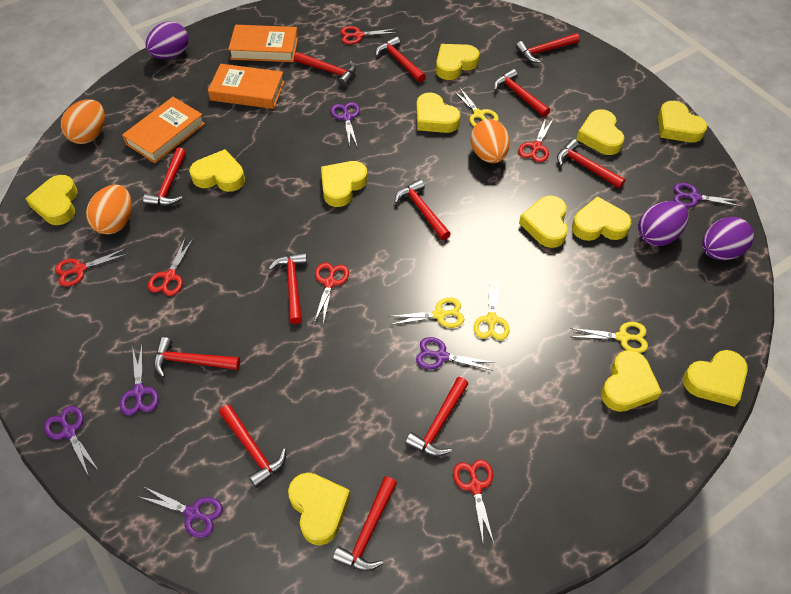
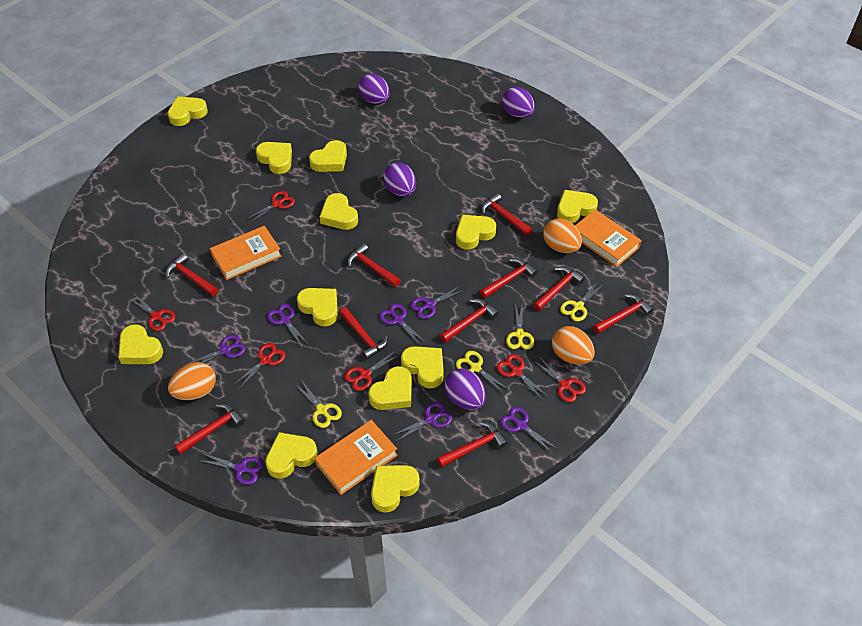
purple egg: [145,21,189,59] [638,201,688,246] [702,217,754,260] = 3 -> [358,74,390,104] [384,162,416,196] [445,368,486,410] [502,87,535,118] = 4
purple scissors: [44,406,99,476] [120,345,159,415] [140,487,223,538] [331,102,360,147] [416,337,495,371] [674,183,743,208] = 6 -> [185,335,245,365] [198,453,263,485] [267,304,309,347] [380,304,426,345] [391,402,452,442] [410,286,464,319] [500,407,558,454] = 7
red hammer: [143,147,186,206] [154,337,240,378] [219,404,286,488] [268,252,307,324] [294,52,356,86] [332,476,397,572] [375,36,426,82] [395,179,451,240] [405,377,468,457] [494,69,550,117] [516,33,580,63] [557,139,625,188] = 12 -> [166,253,218,296] [175,404,245,454] [339,307,388,360] [347,243,401,287] [437,422,508,467] [440,299,499,343] [480,258,538,298] [481,193,532,235] [533,266,585,311] [593,294,654,334] = 10

